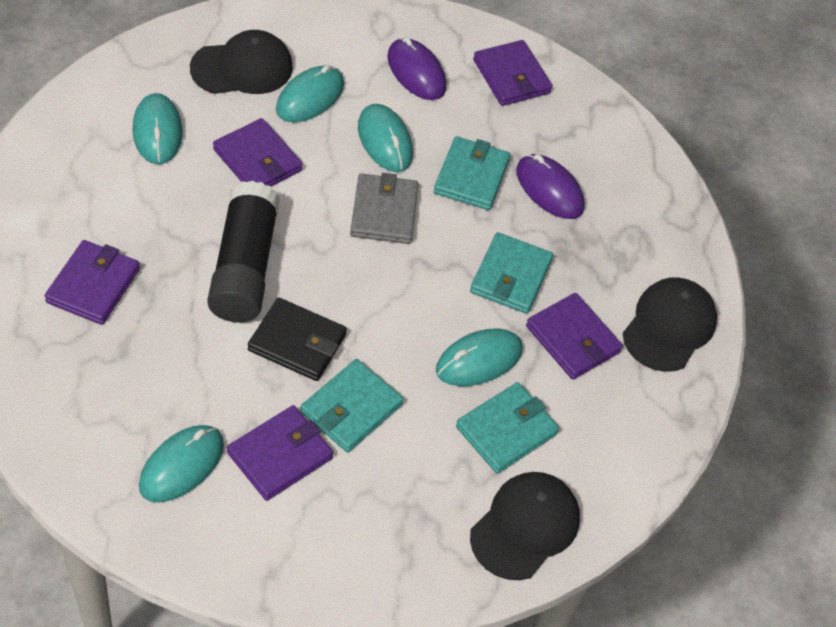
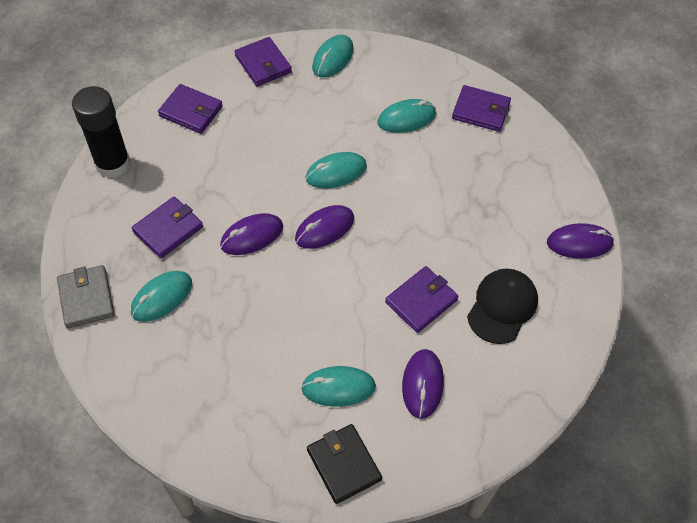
black cap: [190,30,293,94] [470,472,580,580] [623,277,717,372] = 3 -> [467,269,538,344] = 1
purple mouse: [387,37,446,100] [516,154,585,219] = 2 -> [220,213,283,255] [295,205,354,249] [402,349,444,419] [547,223,614,259] = 4
turquoise wallet: [301,359,403,452] [434,136,510,210] [456,382,559,474] [470,232,553,314] = 4 -> none = 0

